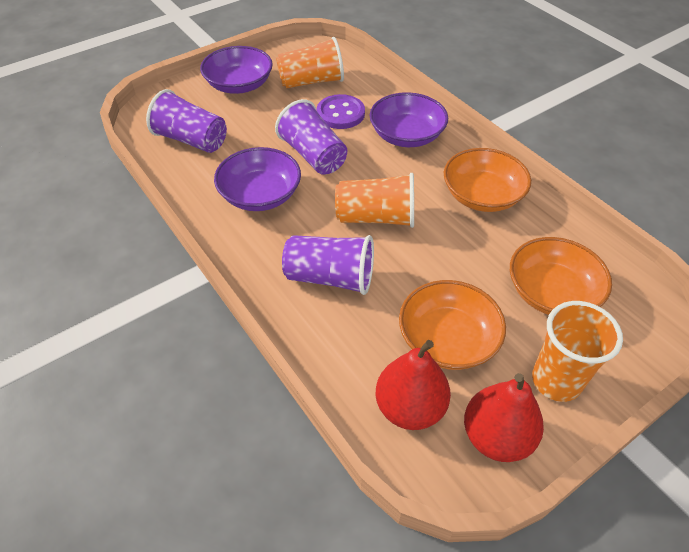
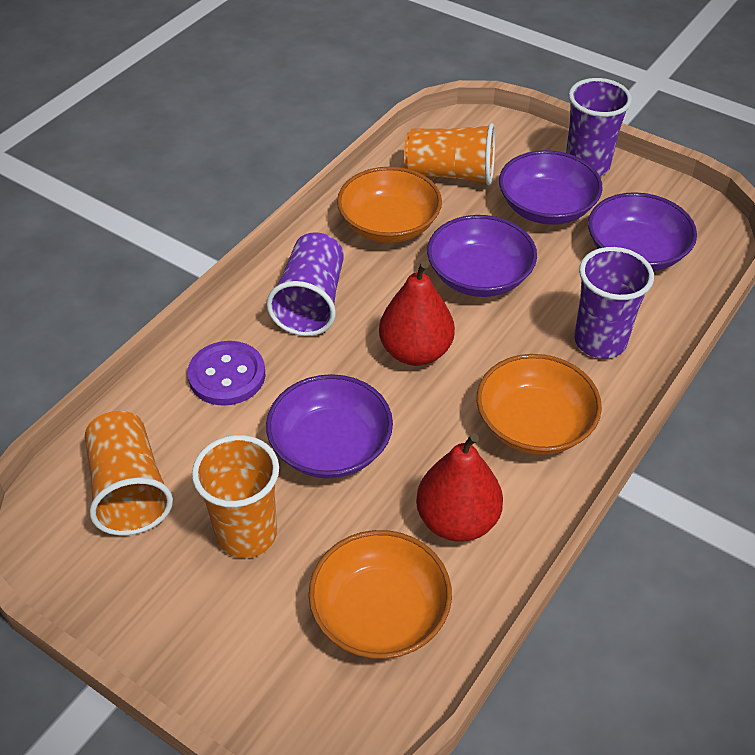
purple bowl: [200,46,273,94] [214,147,301,211] [370,92,448,147] = 3 -> [266,374,393,478] [427,215,537,297] [499,150,603,225] [588,192,697,271] = 4

